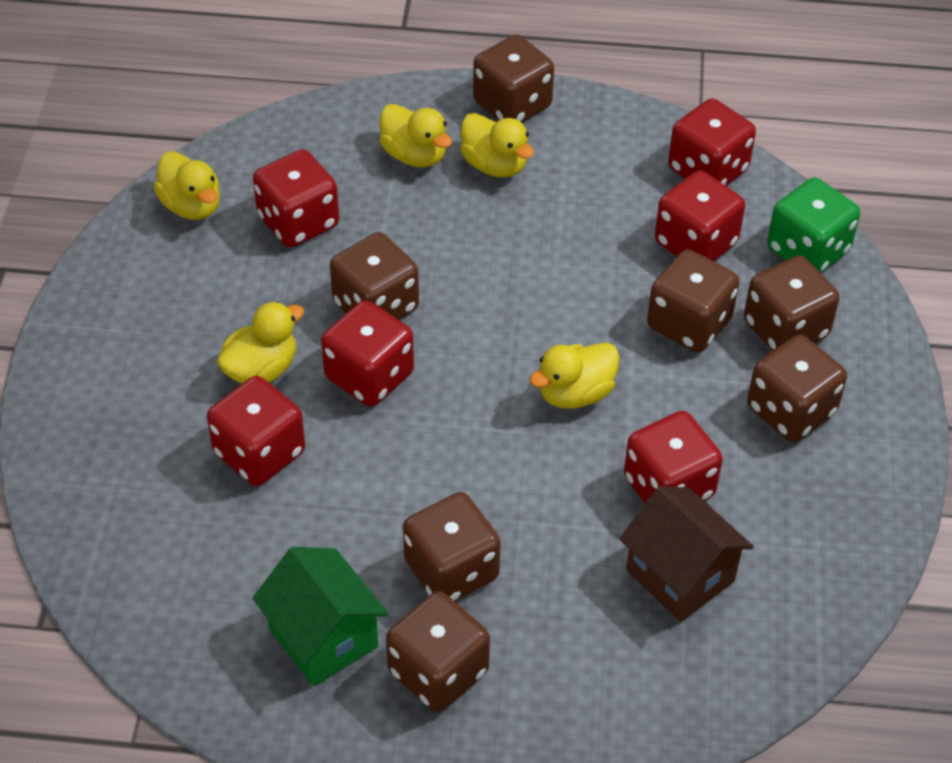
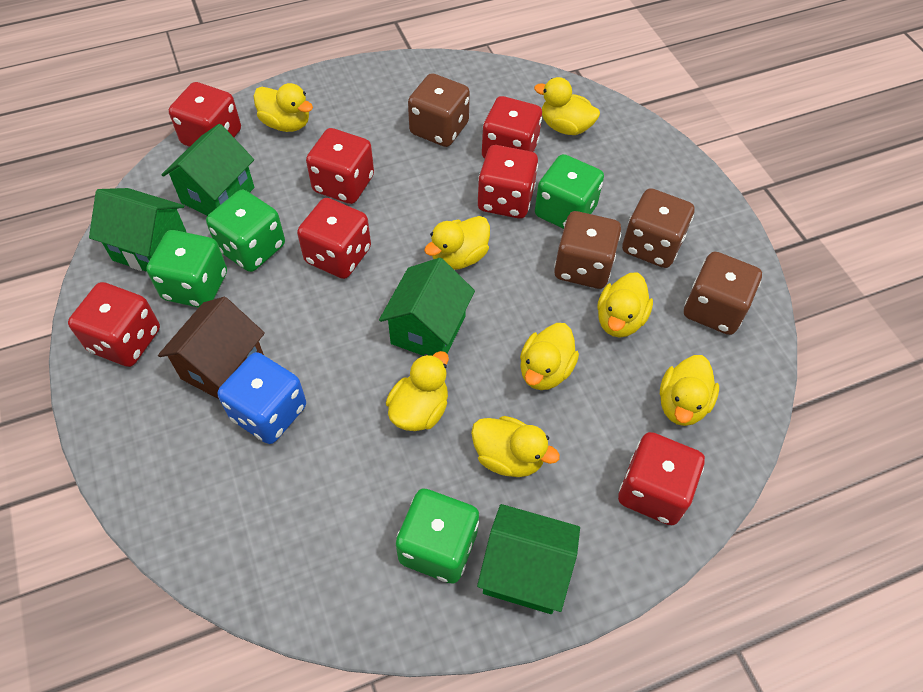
blue dice: none = 0 -> [218,352,306,444] = 1
brown dice: [330,232,419,320] [386,591,490,712] [403,492,501,601] [473,35,554,123] [647,249,739,352] [744,255,839,351] [747,335,847,442] = 7 -> [408,73,470,147] [554,211,621,289] [622,188,695,268] [684,252,762,335] = 4
green dice: [767,177,860,273] = 1 -> [146,230,227,308] [206,190,285,272] [396,488,479,584] [535,154,604,229] = 4
green house: [252,547,388,686] = 1 -> [89,188,187,272] [162,124,254,216] [379,258,475,356] [477,504,580,614] = 4
red dice: [207,376,305,486] [253,149,339,248] [321,300,414,407] [624,411,723,503] [655,170,745,261] [668,98,756,186] = 6 -> [68,282,160,367] [169,82,241,147] [297,198,371,279] [306,128,374,204] [478,145,538,219] [482,96,542,159] [618,432,705,525] = 7
yellow duck: [153,151,220,220] [217,301,304,383] [379,104,452,168] [460,113,534,178] [529,343,619,409] = 5 -> [254,83,313,132] [386,351,449,431] [424,216,490,270] [471,416,560,477] [520,323,579,390] [534,77,600,135] [597,273,653,338] [660,355,719,426] = 8

